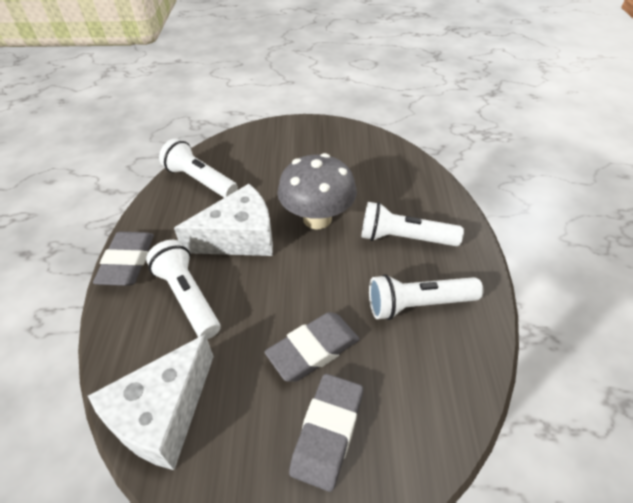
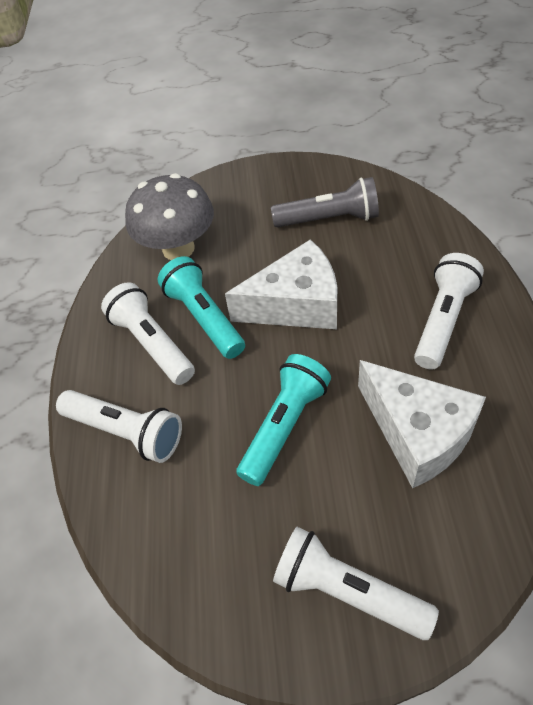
grey eraser: [93,232,154,286] [265,312,360,382] [289,374,363,492] = 3 -> none = 0
grey flashlight: none = 0 -> [271,177,379,227] = 1
turquoise flashlight: none = 0 -> [158,256,245,359] [236,354,331,486] = 2

